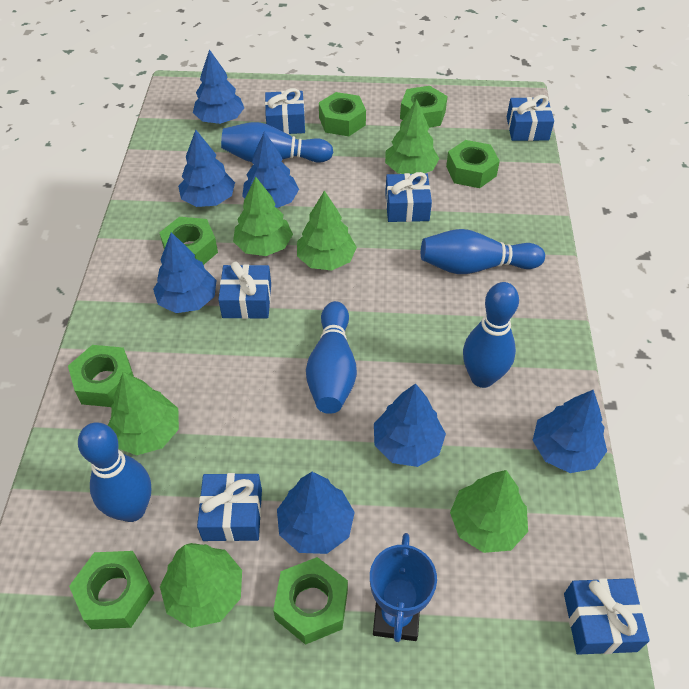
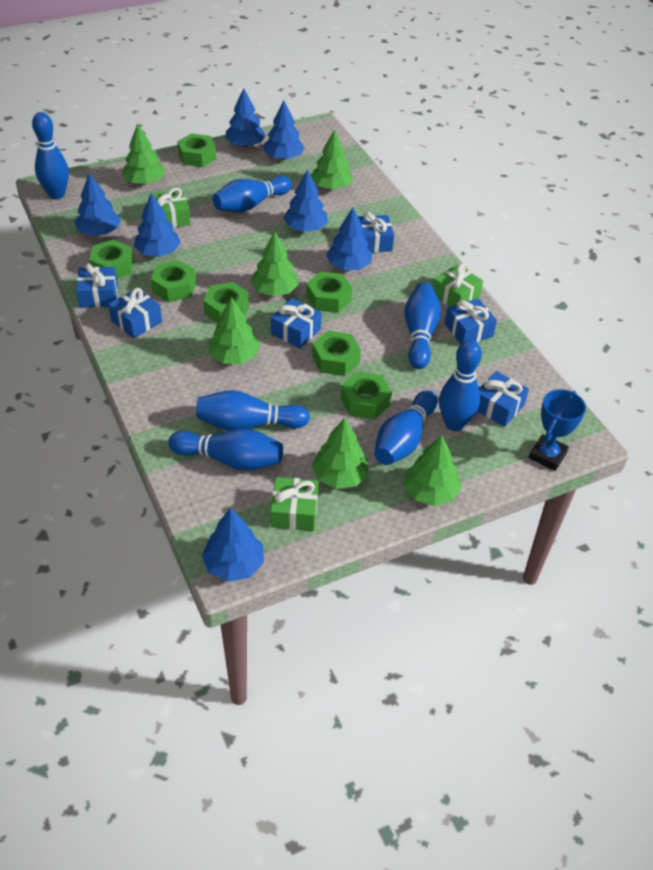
blue bowling pin: [78,422,152,522] [221,122,333,163] [306,301,357,414] [421,229,545,274] [463,282,519,388] = 5 -> [32,112,69,199] [168,429,283,471] [196,390,310,431] [213,176,292,213] [374,390,437,465] [405,282,441,369] [439,340,482,431] = 7
green gift: none = 0 -> [153,188,191,228] [270,477,319,531] [433,264,483,307] = 3

